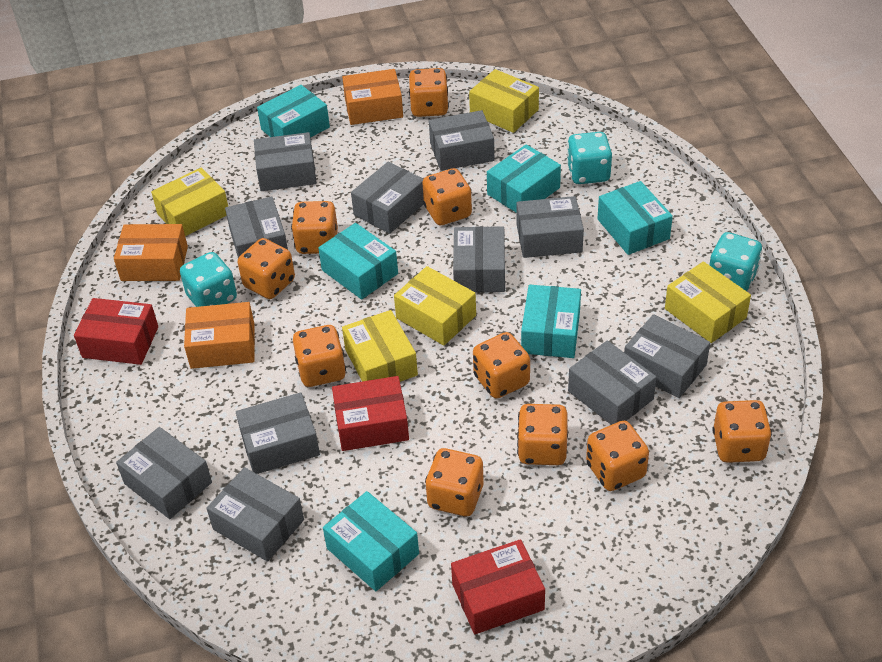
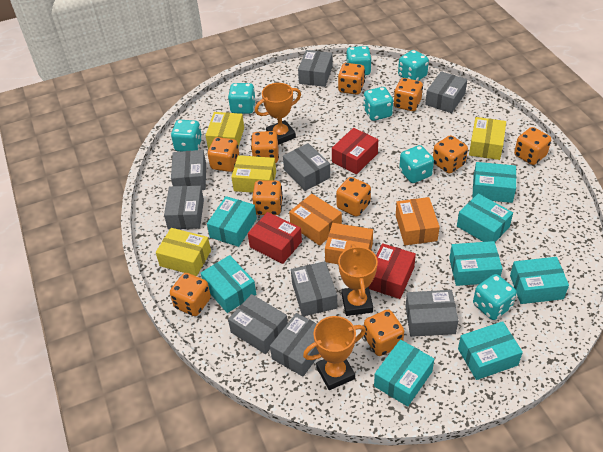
grey box: [116,427,212,519] [206,467,304,562] [225,197,288,258] [236,392,320,474] [254,132,317,191] [351,161,424,234] [429,110,494,171] [453,226,505,293] [517,196,584,258] [568,340,656,425] [624,314,710,398] = 11 -> [164,186,204,229] [171,150,206,190] [228,294,288,354] [270,313,319,377] [283,143,330,191] [291,261,337,316] [298,50,333,87] [406,290,458,337] [425,71,467,113] = 9
orange trophy: none = 0 -> [255,83,301,145] [303,316,366,390] [338,244,378,316] = 3
turquoise box: [257,85,330,138] [318,223,398,300] [323,491,419,591] [487,144,561,213] [521,285,581,358] [597,181,673,255] = 6 -> [201,255,256,313] [207,196,257,247] [374,339,434,407] [449,241,503,286] [457,194,513,242] [458,321,523,380] [472,162,516,203] [510,257,569,304] = 8
turquoise dice: [180,252,237,307] [567,132,612,184] [709,232,762,291] = 3 -> [171,120,202,152] [228,83,256,114] [346,46,372,75] [363,87,393,121] [398,50,429,81] [399,145,434,183] [473,274,517,320] = 7
yellow box: [151,167,228,236] [342,310,418,382] [394,266,476,346] [469,69,539,133] [665,261,751,343] = 5 -> [156,228,211,276] [206,112,244,149] [231,155,276,193] [469,117,506,160] = 4

